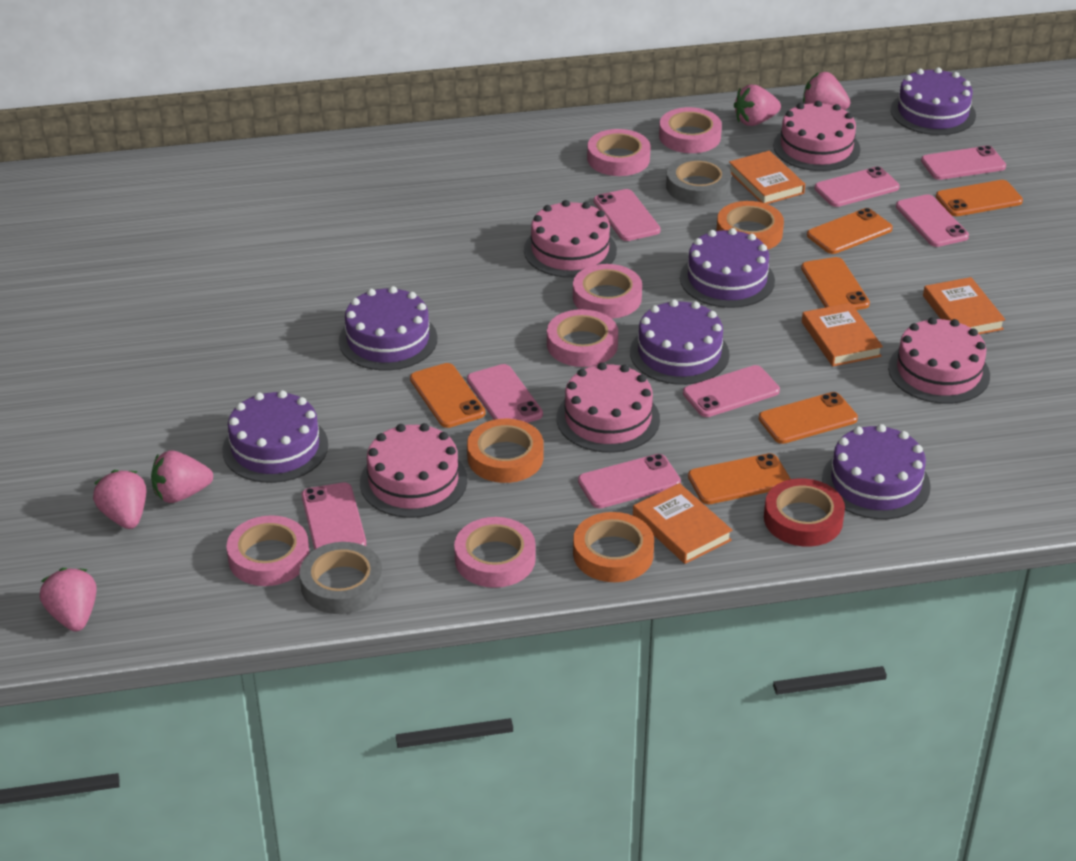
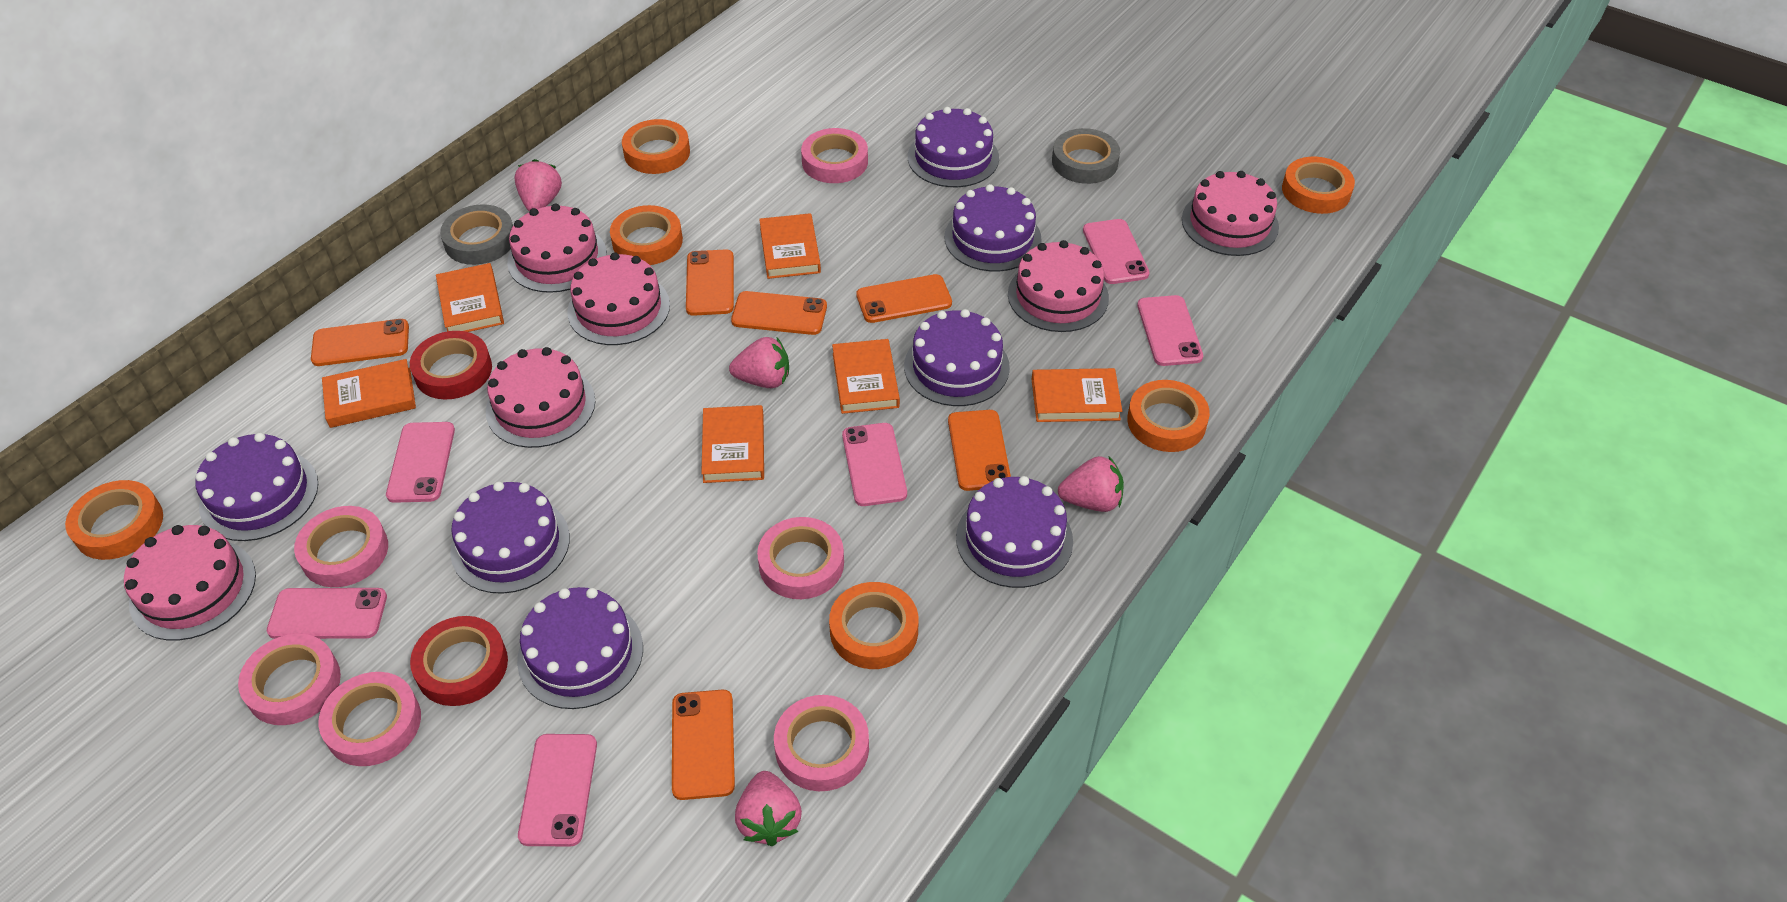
orange book: [633,483,733,564] [729,151,805,204] [802,303,883,366] [923,277,1005,334] = 4 -> [322,359,416,428] [436,263,504,332] [701,405,764,483] [759,213,821,279] [832,339,900,414] [1032,368,1122,422] = 6
orange tape: [467,419,544,483] [573,512,654,582] [716,201,784,249] = 3 -> [65,480,163,560] [610,205,683,265] [622,119,690,174] [829,582,918,669] [1127,380,1210,452] [1282,157,1355,214] = 6
pink cake: [360,423,467,518] [524,200,617,278] [557,362,660,453] [773,101,860,171] [888,317,990,404] = 5 -> [124,525,256,641] [486,347,595,448] [507,204,607,293] [567,252,670,345] [1008,240,1109,332] [1182,171,1279,256] = 6
pink phone: [302,482,366,550] [467,364,543,423] [578,454,681,509] [594,189,661,241] [683,365,780,417] [815,166,900,207] [896,194,969,247] [921,145,1006,180] = 8 -> [267,588,387,639] [386,422,455,503] [518,734,597,847] [842,423,907,506] [1083,219,1150,284] [1137,295,1203,366] = 6
pink strawberry: [40,568,97,631] [93,470,146,529] [151,450,213,503] [734,85,781,126] [803,72,850,110] = 5 -> [514,159,562,211] [729,337,789,388] [735,771,802,846] [1058,456,1124,512] = 4
purple cake: [222,390,328,483] [339,286,437,371] [630,299,729,385] [680,228,775,308] [822,424,931,519] [891,67,976,135] = 6 -> [195,433,318,541] [450,481,570,594] [517,587,643,709] [904,309,1010,406] [908,107,999,187] [944,184,1042,271] [956,476,1073,588] = 7
red tape: [764,478,845,547] = 1 -> [410,331,492,399] [410,616,508,706] = 2

